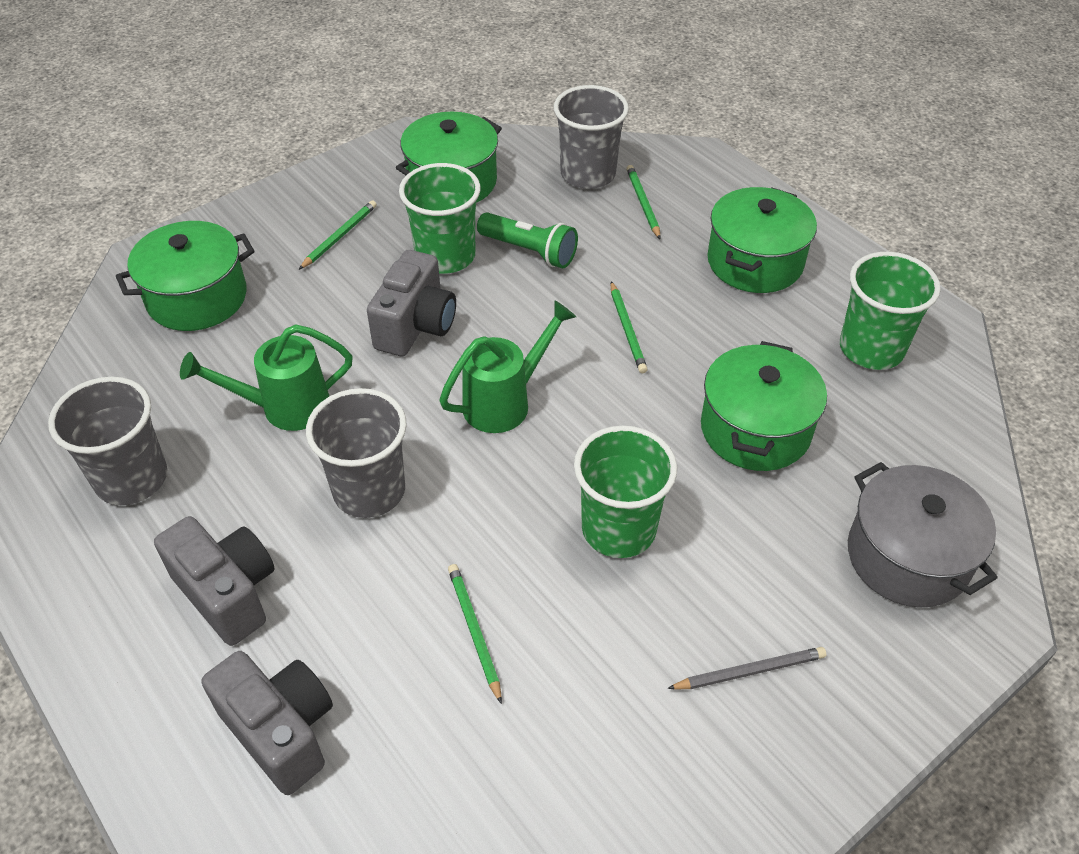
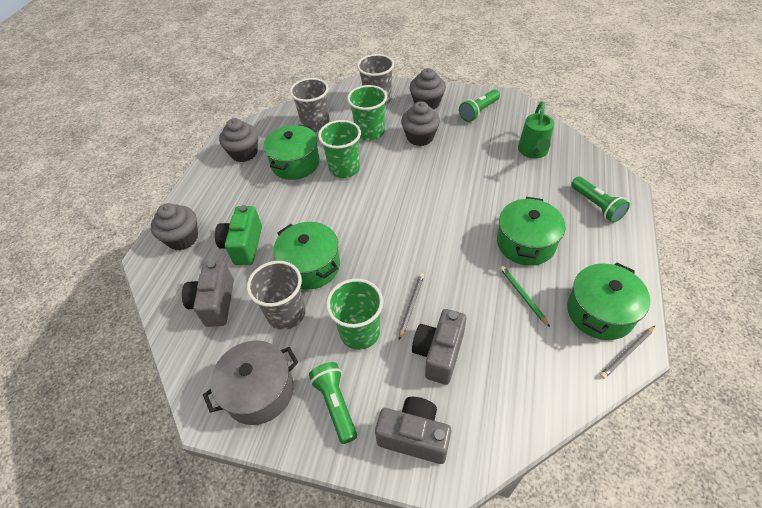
green camera: none = 0 -> [215,205,262,265] = 1
green flashlight: [477,212,578,269] = 1 -> [309,362,357,444] [459,89,500,122] [571,177,630,223] = 3
green pencil: [299,200,377,270] [448,564,502,704] [611,281,648,373] [626,165,661,239] = 4 -> [500,266,550,327] = 1
green watering can: [180,324,353,431] [439,300,576,433] = 2 -> [518,101,554,158] = 1
grey cupcake: none = 0 -> [151,203,198,251] [219,118,258,162] [401,101,440,146] [409,68,446,110] = 4
grey pencil: [667,647,827,689] = 1 -> [399,273,424,340] [600,326,655,379] = 2

